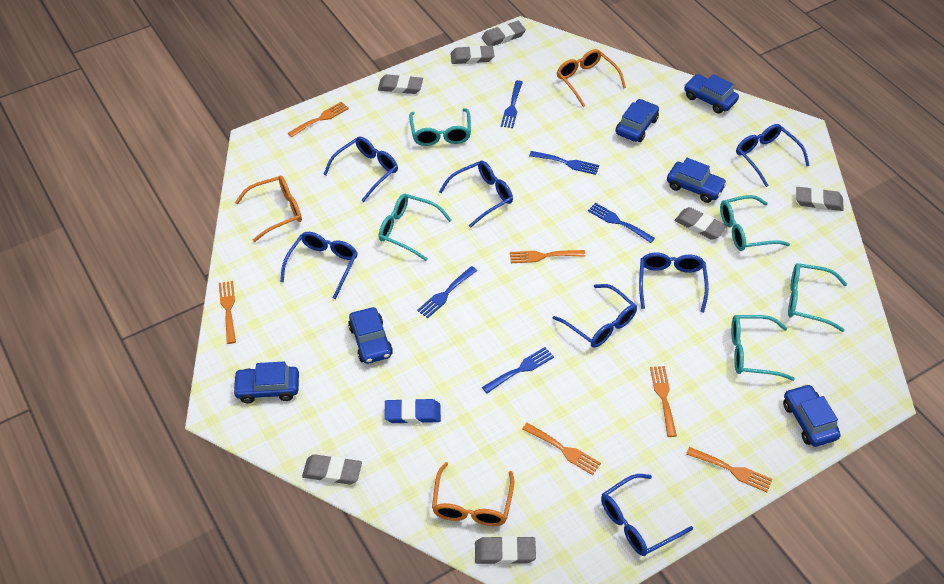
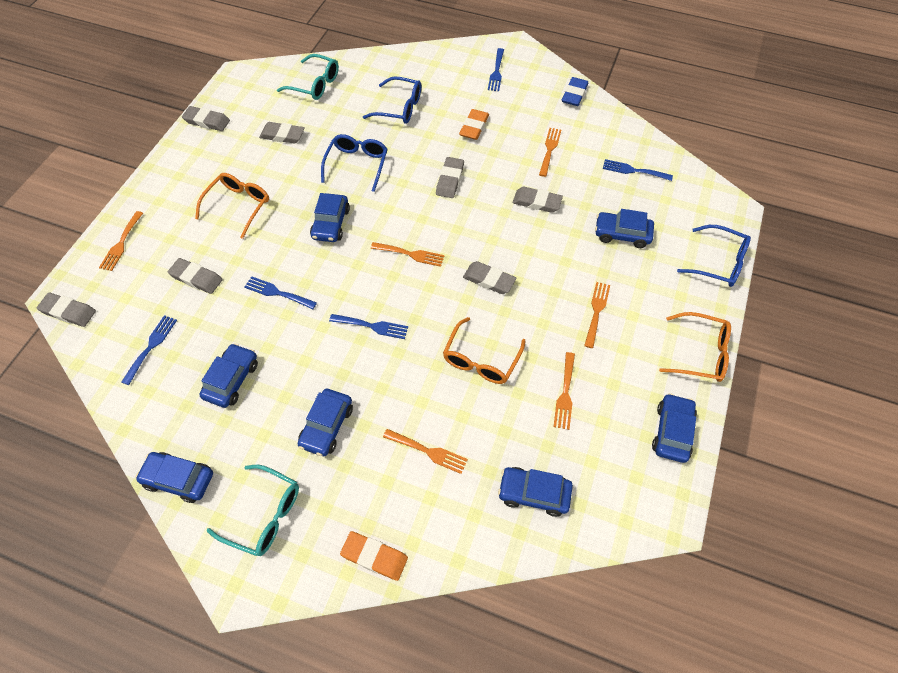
blue car: [233,361,299,403] [348,307,393,364] [616,99,659,142] [667,158,727,203] [684,74,739,114] [783,384,841,447] = 6 -> [135,452,213,503] [199,343,258,408] [298,389,353,456] [310,193,350,242] [498,467,573,517] [595,209,654,248] [652,393,697,463] = 7
blue glasses: [280,232,358,299] [323,136,398,202] [439,161,513,228] [553,284,637,348] [601,474,693,556] [639,253,709,313] [736,124,810,187] = 7 -> [321,134,387,192] [363,76,421,124] [677,225,751,287] = 3
orange eraser: none = 0 -> [340,531,408,581] [459,109,489,140] = 2
turquoise glasses: [379,194,452,261] [409,108,471,146] [720,195,790,251] [731,315,795,381] [788,263,847,332] = 5 -> [207,465,299,556] [277,54,339,100] = 2

